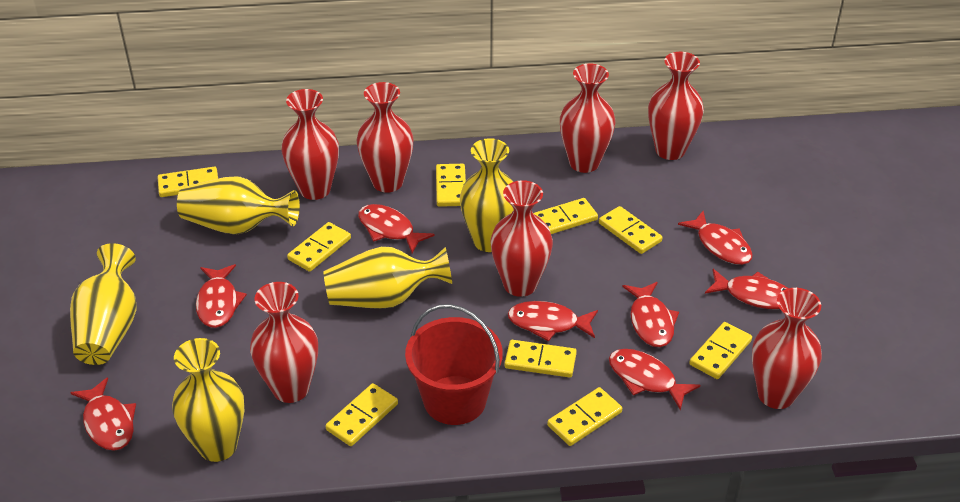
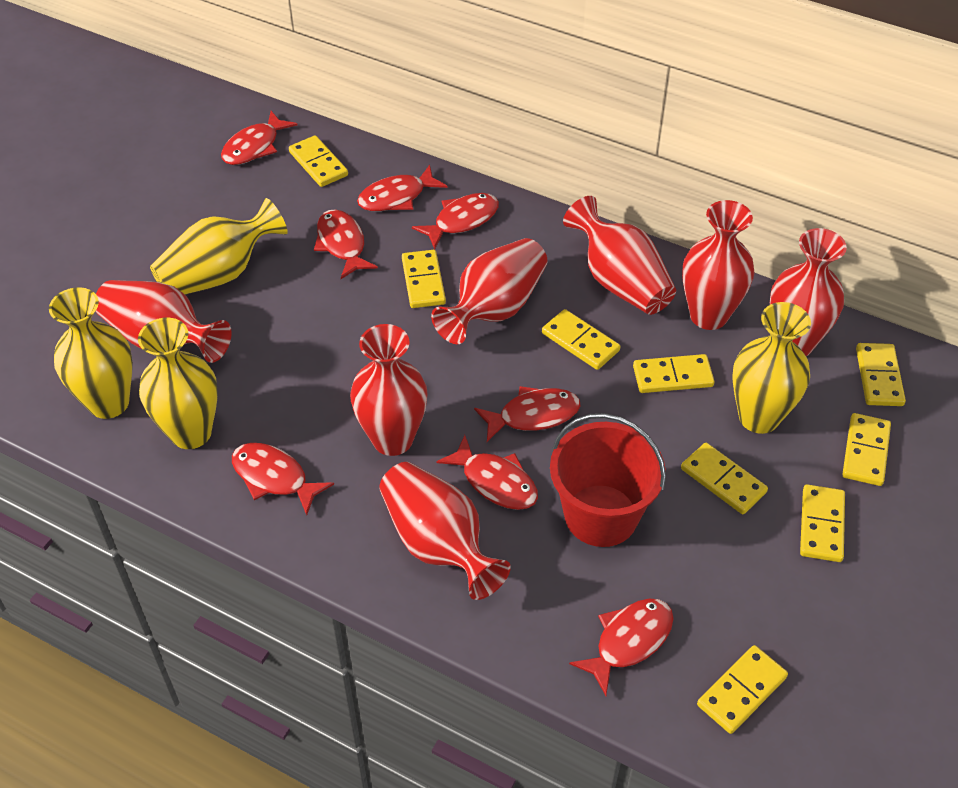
yellow vase: [70,243,137,365] [172,338,244,462] [177,176,300,235] [323,246,452,309] [460,138,514,252] = 5 -> [49,287,133,419] [138,318,218,449] [150,198,288,295] [732,302,811,434] = 4

